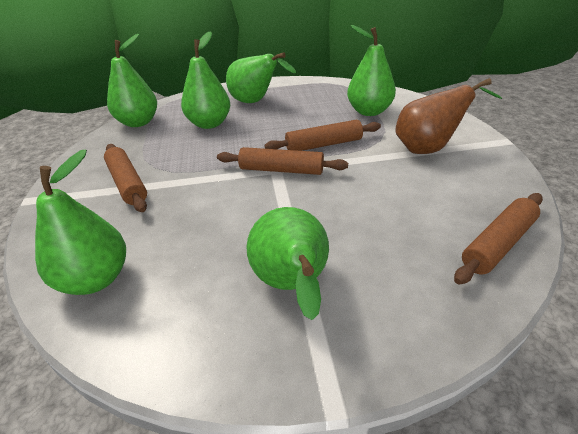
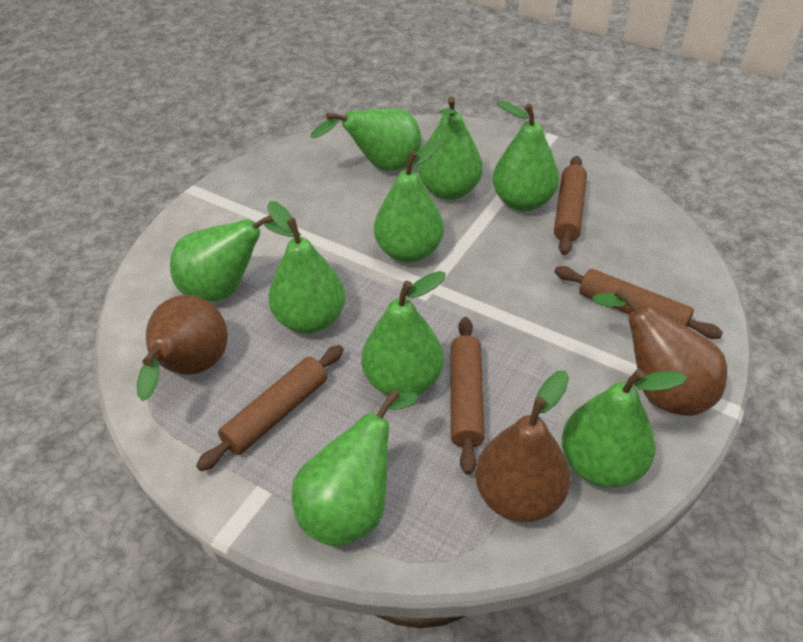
brown pear: [395,78,502,154] = 1 -> [137,295,228,401] [475,370,571,522] [593,289,727,416] = 3
green pear: [35,149,126,295] [107,34,157,127] [181,31,230,129] [226,52,296,103] [246,207,329,320] [347,25,396,116] = 6 -> [170,215,301,302] [267,201,346,333] [291,389,419,547] [310,108,422,171] [361,271,446,396] [374,139,444,262] [418,96,483,200] [492,101,559,211] [562,369,687,488] = 9

